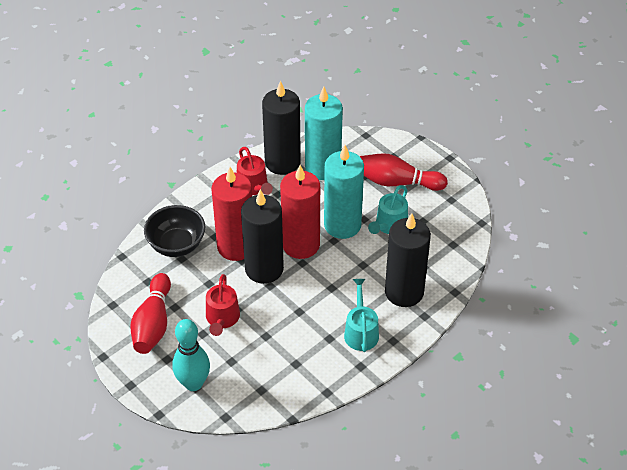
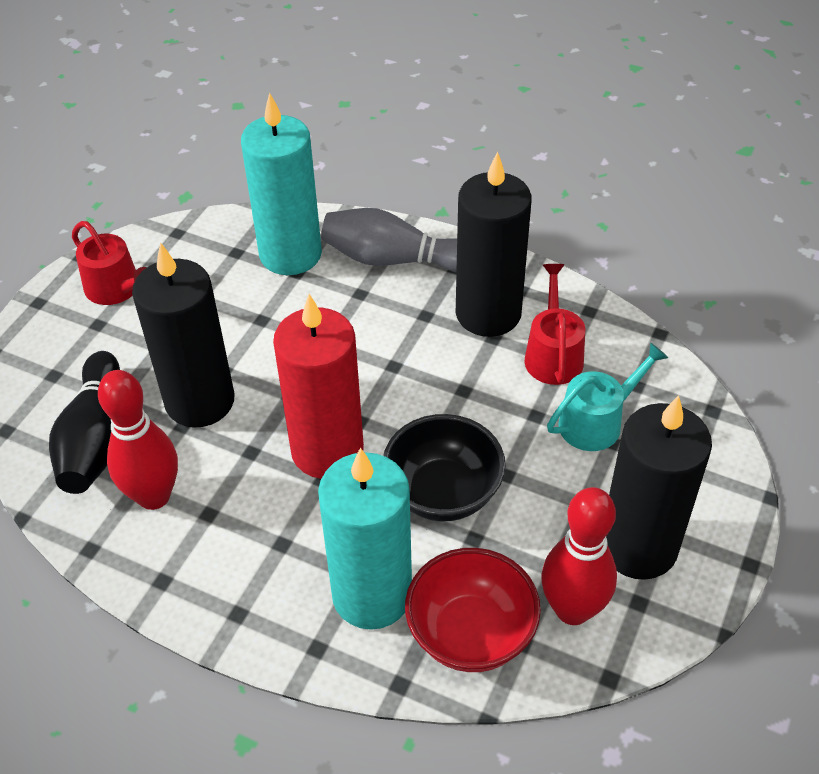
black bowling pin: none = 0 -> [49,351,120,494] = 1
grey bowling pin: none = 0 -> [321,208,457,272] = 1
red bowl: none = 0 -> [405,548,541,672] = 1
red candle: [211,167,252,261] [280,165,320,259] = 2 -> [273,294,364,479] = 1
turquoise bowling pin: [172,319,210,391] = 1 -> none = 0
turquoise watering can: [344,279,379,352] [368,185,408,234] = 2 -> [547,342,668,451] = 1

